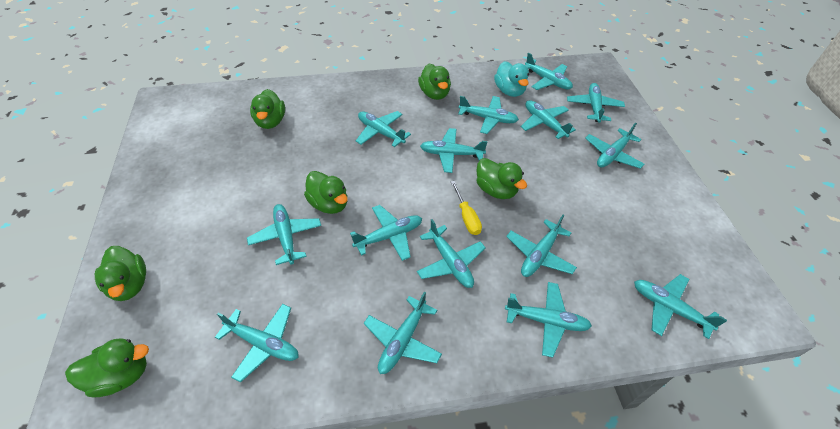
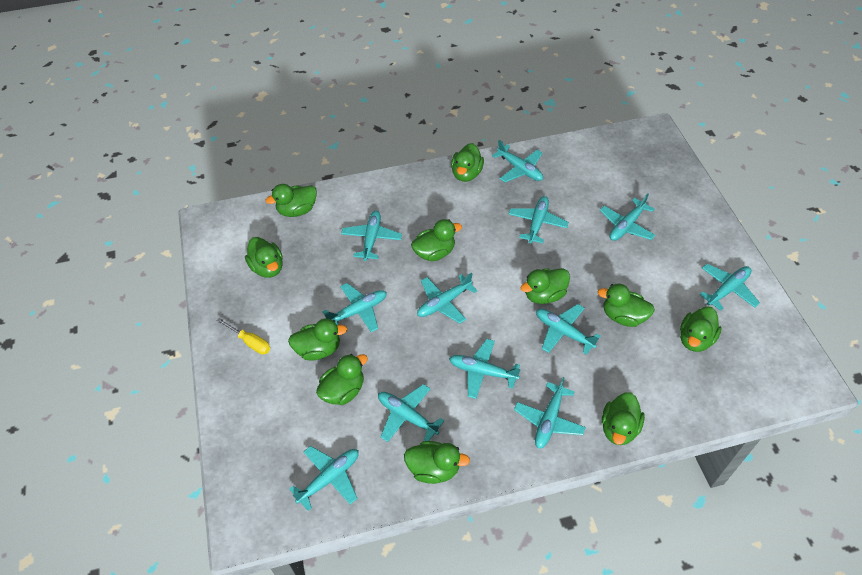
green duck: [65,338,149,397] [95,246,146,301] [250,89,285,129] [304,171,348,214] [418,64,451,100] [476,158,527,199] = 6 -> [245,237,283,278] [266,184,317,217] [288,319,347,361] [316,354,368,405] [404,441,470,484] [411,219,462,261] [451,143,484,182] [520,268,570,304] [598,284,655,327] [602,392,645,445] [680,306,722,352] = 11
turquoise duck: [494,61,529,97] = 1 -> none = 0
turquoise plane: [215,304,298,382] [247,204,321,265] [350,205,422,261] [356,111,411,147] [364,292,442,374] [417,219,486,288] [420,128,488,173] [458,96,519,134] [505,282,592,358] [506,215,577,277] [521,100,576,139] [525,53,573,90] [567,83,625,123] [585,123,645,169] [634,274,727,339] = 15 -> [289,446,359,511] [323,283,387,332] [341,211,402,261] [378,384,445,442] [417,272,478,324] [449,339,521,399] [492,140,543,182] [508,196,569,244] [514,377,586,449] [536,304,601,355] [600,193,656,241] [699,264,760,311] = 12

